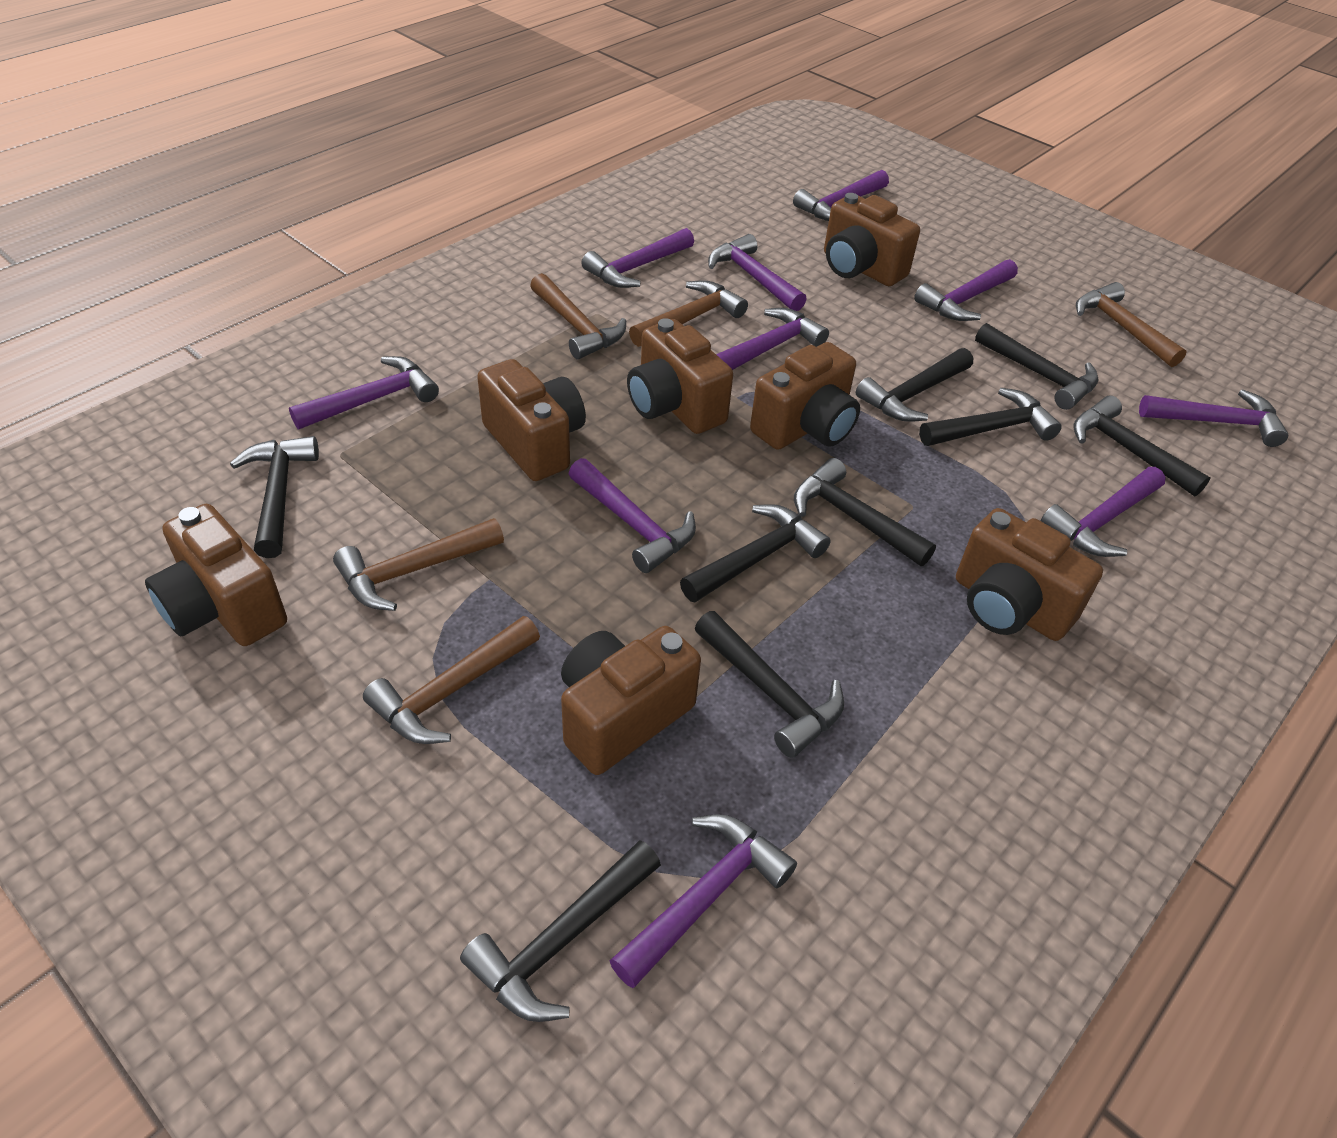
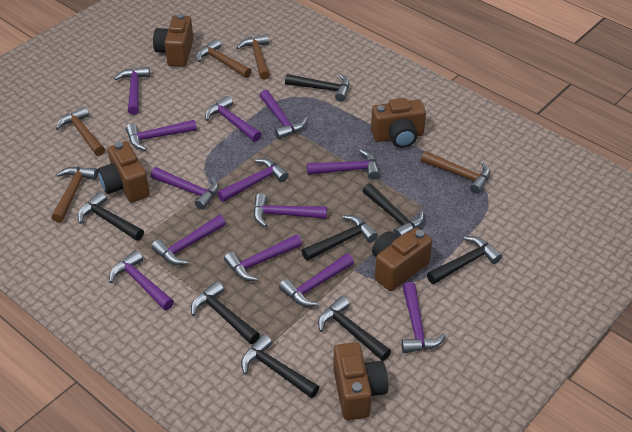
black hammer: [230,436,319,558] [460,840,661,1022] [680,504,831,602] [695,611,844,758] [794,458,936,566] [856,348,973,422] [919,388,1062,446] [975,323,1099,410] [1073,396,1210,496] = 9 -> [78,191,144,241] [191,281,260,344] [241,334,319,398] [285,74,349,102] [302,215,378,261] [318,296,391,361] [363,183,424,237] [427,236,502,284] = 8
brown camera: [145,504,287,646] [477,359,586,481] [561,626,701,775] [627,318,733,434] [750,342,860,450] [824,193,920,286] [956,508,1103,641] = 7 -> [98,141,150,203] [153,14,193,67] [333,342,388,420] [371,98,426,148] [372,228,432,291] = 5
purple hammer: [289,356,439,429] [569,458,696,573] [581,228,694,288] [610,814,797,988] [708,234,807,311] [716,308,829,370] [793,170,889,221] [914,259,1018,321] [1041,467,1166,557] [1139,389,1288,447] = 10 -> [109,250,174,310] [114,67,150,115] [126,120,197,151] [151,167,219,210] [151,215,226,265] [205,96,262,142] [217,158,289,202] [224,234,302,281] [253,193,327,227] [260,90,307,139] [279,253,354,307] [307,149,380,179] [401,282,446,353] = 13

